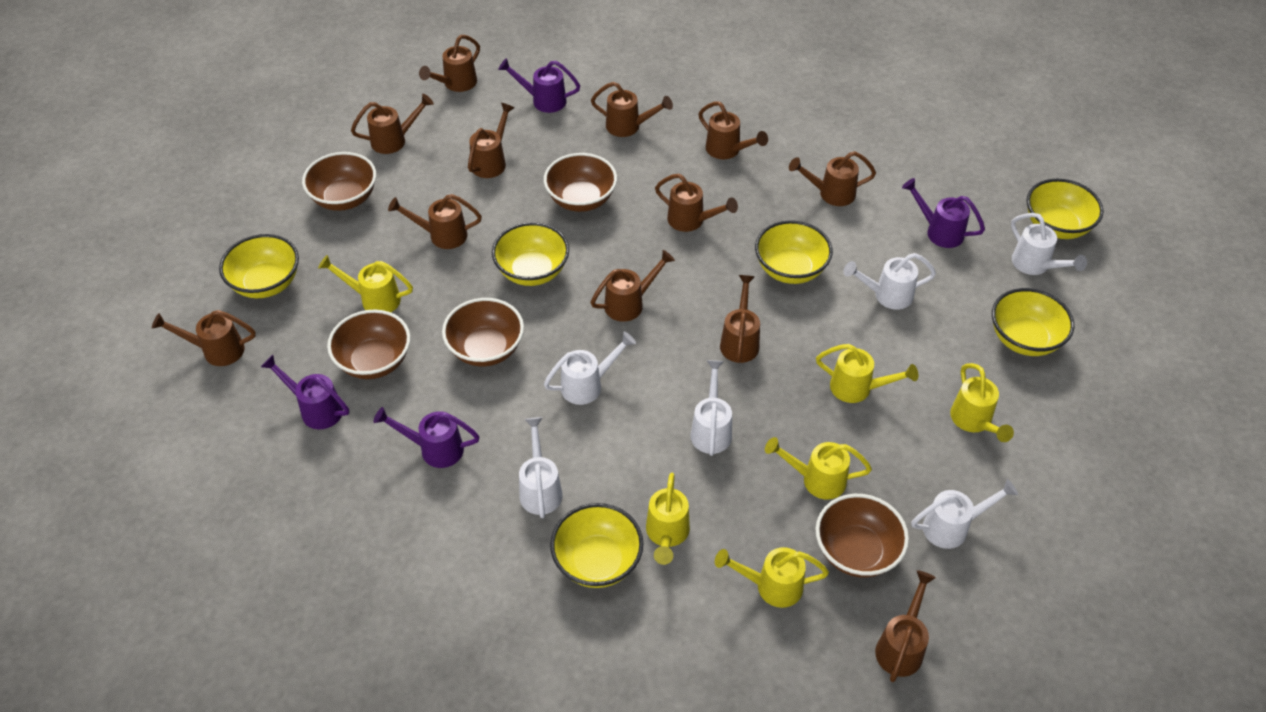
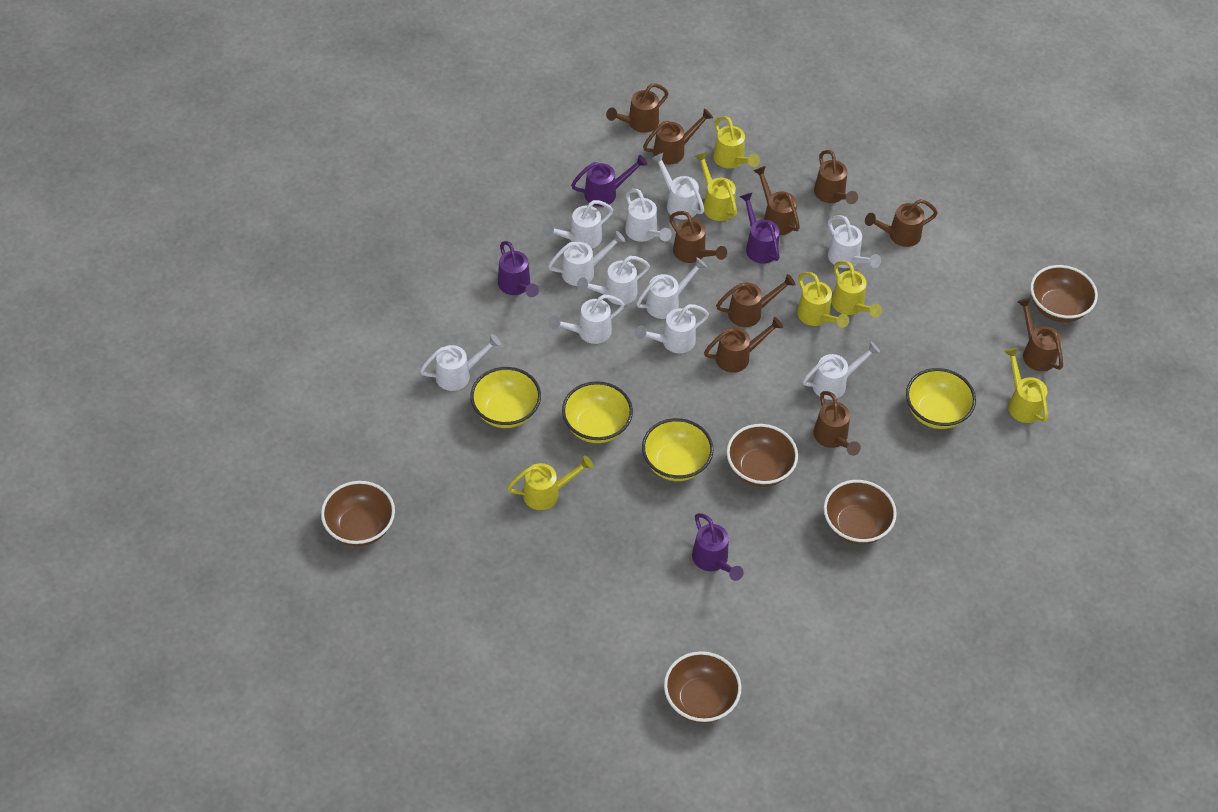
brown watering can: [152,310,256,366] [351,94,434,154] [388,194,482,249] [419,35,480,92] [468,103,515,178] [590,250,675,322] [591,82,673,137] [655,174,738,232] [698,101,768,159] [720,275,760,363] [789,151,876,206] [875,570,936,682] = 12 -> [606,83,669,133] [643,108,713,165] [669,211,727,263] [704,317,783,373] [716,274,796,327] [753,166,800,235] [813,391,861,456] [814,150,858,204] [865,199,938,247] [1017,298,1063,371] = 10
white watering can: [519,417,563,518] [544,332,636,405] [690,360,732,456] [843,253,936,310] [911,479,1018,549] [1011,213,1087,275] = 6 -> [420,334,501,391] [543,200,613,248] [548,231,625,286] [549,295,625,344] [577,256,650,305] [625,189,672,242] [635,304,709,353] [636,257,707,319] [651,153,704,220] [803,342,880,400] [828,215,881,268] = 11
yellow bowl: [219,234,299,298] [492,222,569,286] [550,503,643,588] [755,220,833,284] [992,288,1074,356] [1027,179,1104,239] = 6 -> [471,367,541,428] [562,381,633,443] [642,418,713,481] [906,368,976,429] = 4

